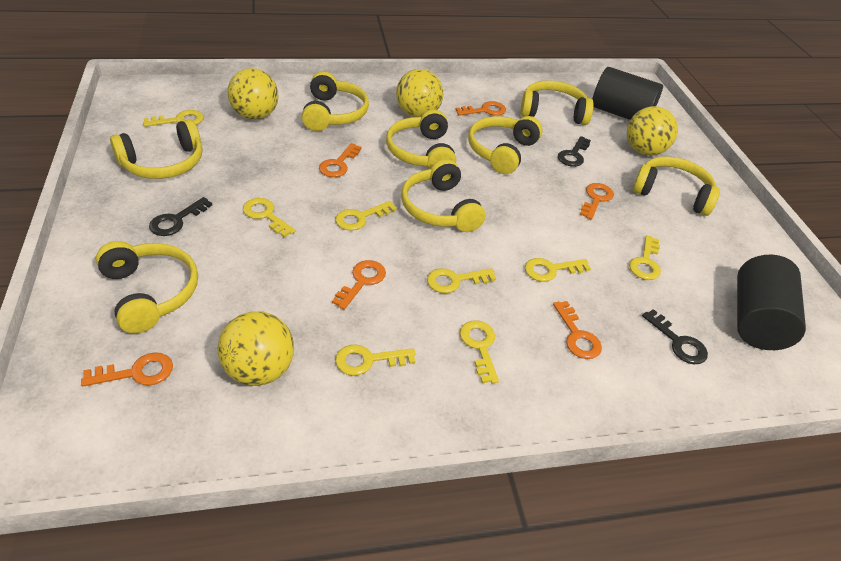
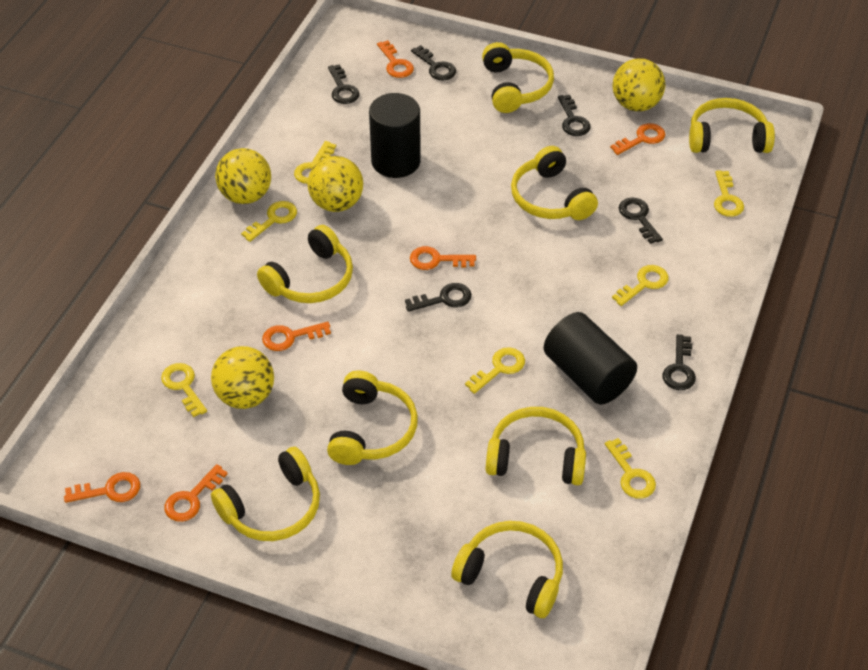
black key: [149,197,212,236] [558,136,591,167] [642,309,708,364] = 3 -> [328,64,359,104] [405,283,472,312] [411,45,456,81] [558,95,591,136] [619,198,663,244] [662,334,696,390] = 6
yellow key: [143,110,204,127] [243,198,296,237] [335,201,397,231] [335,344,416,376] [427,268,496,293] [460,320,499,383] [525,258,591,282] [629,235,661,280] = 8 -> [161,363,207,417] [241,201,297,242] [294,141,336,184] [465,347,525,394] [605,438,656,499] [612,265,669,306] [714,170,744,217] = 7

